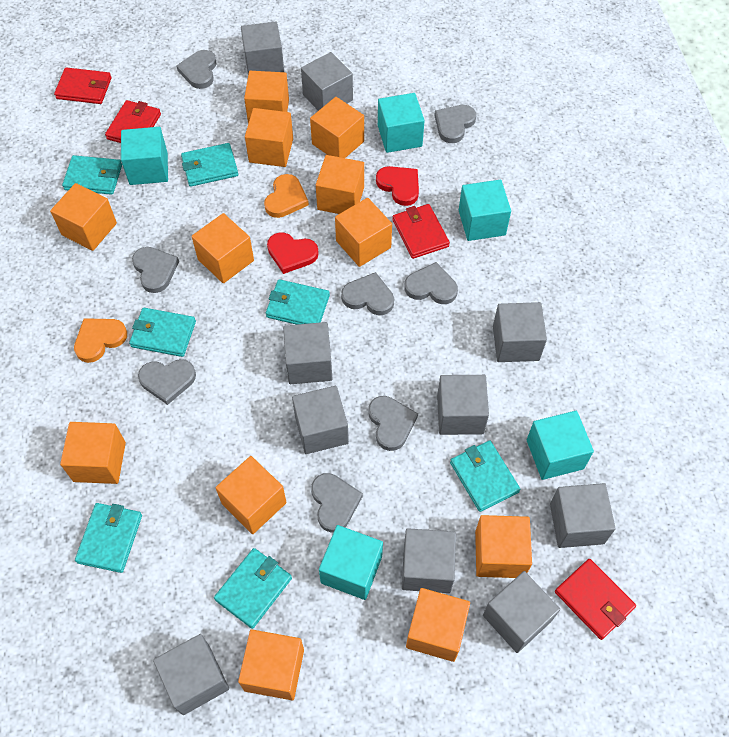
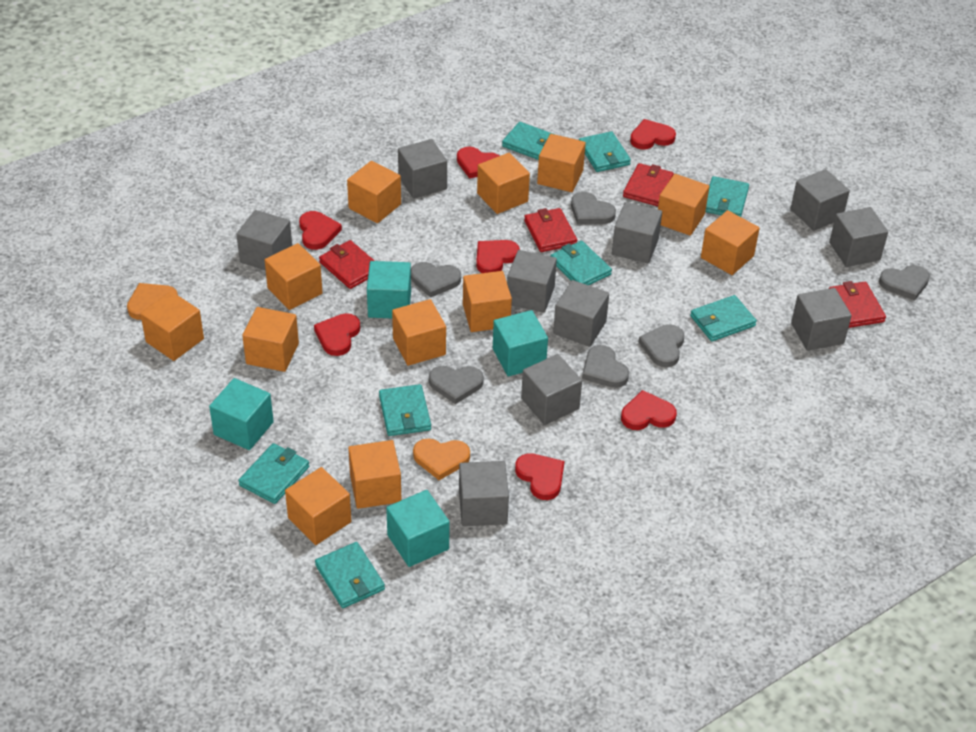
grey heart: [132,247,179,293] [138,359,196,405] [176,50,217,89] [311,473,363,533] [341,272,394,315] [368,396,418,451] [404,262,458,304] [434,105,476,143] = 8 -> [411,262,461,298] [429,366,484,404] [571,192,616,224] [582,345,629,388] [639,324,684,367] [879,265,930,300] = 6
red heart: [267,232,319,274] [376,166,419,206] = 2 -> [299,211,342,250] [314,313,360,356] [457,147,500,179] [476,240,520,273] [515,453,564,500] [621,390,677,430] [630,119,676,150] = 7
turquoise cube: [121,127,168,185] [319,525,383,600] [378,93,425,153] [459,180,511,241] [527,411,594,480] = 5 -> [209,378,274,450] [367,261,411,318] [386,490,450,567] [493,310,548,376] = 4
turquoise wallet: [62,155,122,195] [75,503,142,573] [129,308,196,357] [181,143,238,187] [214,548,292,629] [266,279,330,325] [450,440,520,512] = 7 -> [238,443,309,504] [315,542,385,608] [379,384,431,436] [502,122,556,160] [550,241,612,285] [579,131,631,172] [690,295,757,342] [705,176,749,217] = 8

